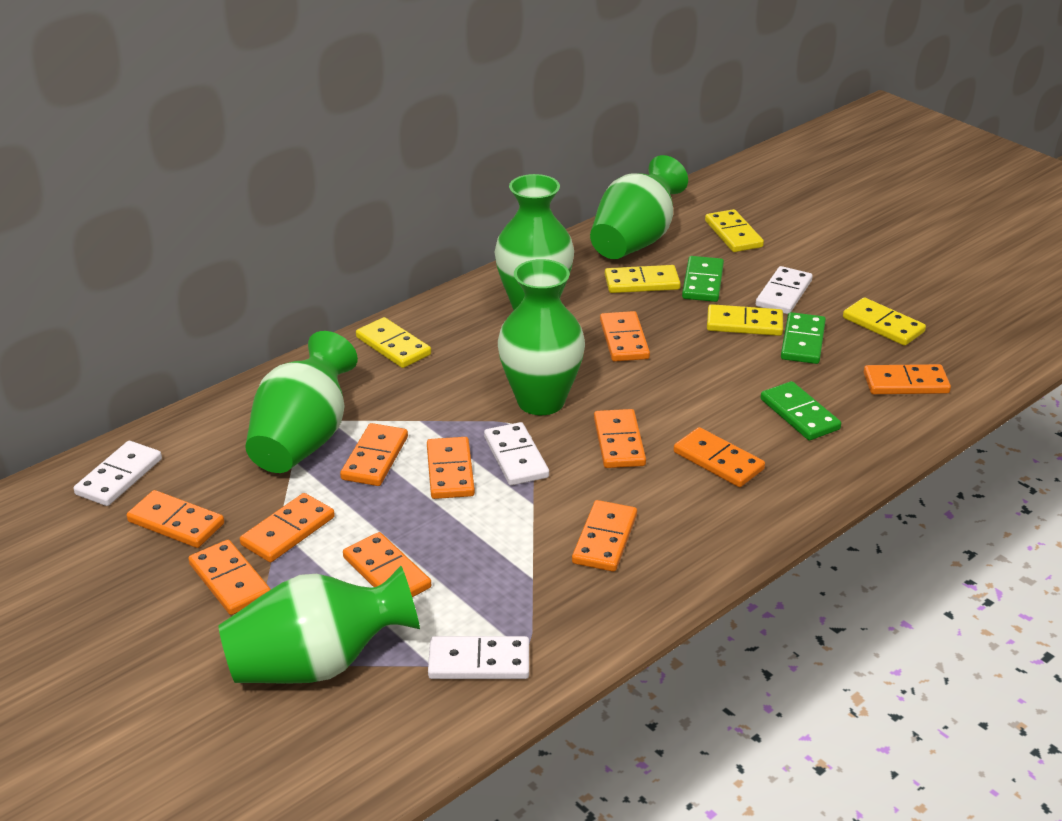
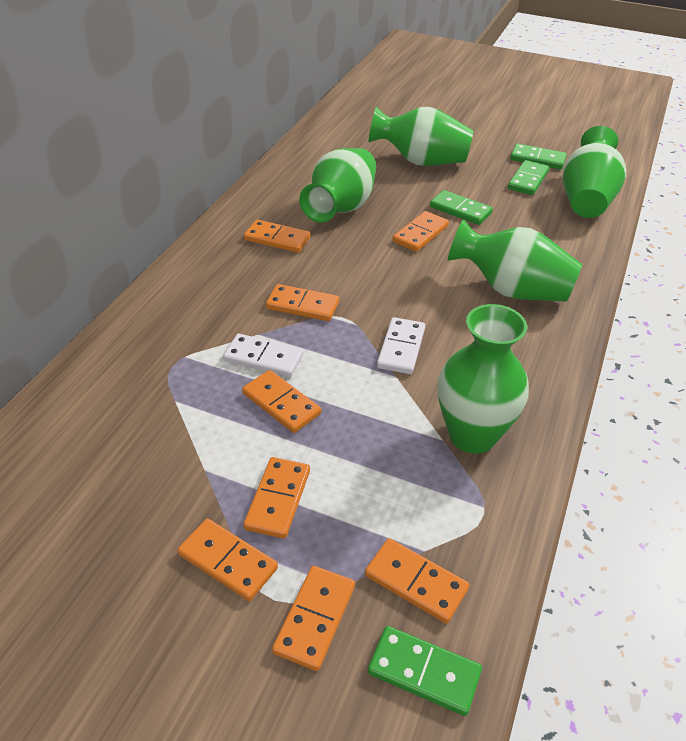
green domino: [682,256,724,302] [760,381,841,440] [781,312,826,364] = 3 -> [368,626,482,716] [430,190,493,225] [508,160,549,195] [510,144,567,169] = 4
orange domino: [127,490,224,548] [188,540,271,615] [240,493,335,562] [340,423,408,486] [343,532,431,597] [427,437,475,499] [572,500,637,572] [594,409,646,468] [600,311,650,362] [674,427,765,487] [864,364,951,394] = 11 -> [178,519,278,601] [242,370,321,433] [243,457,310,539] [244,220,311,253] [266,284,339,321] [272,566,355,671] [365,538,469,624] [393,211,449,252] = 8
white domino: [74,441,162,506] [428,636,529,679] [484,422,549,485] [756,266,813,314] = 4 -> [223,334,303,377] [377,317,425,374] = 2
yellow domino: [356,317,431,368] [605,265,681,293] [705,209,764,252] [707,304,783,336] [843,297,926,346] = 5 -> none = 0

